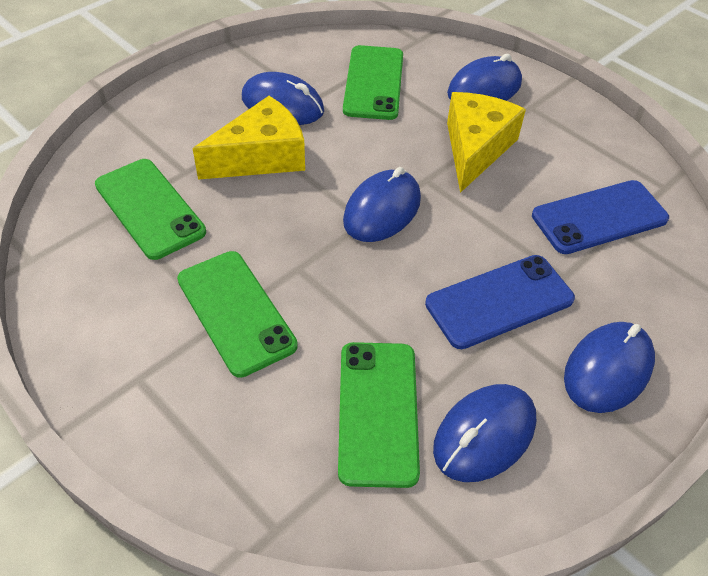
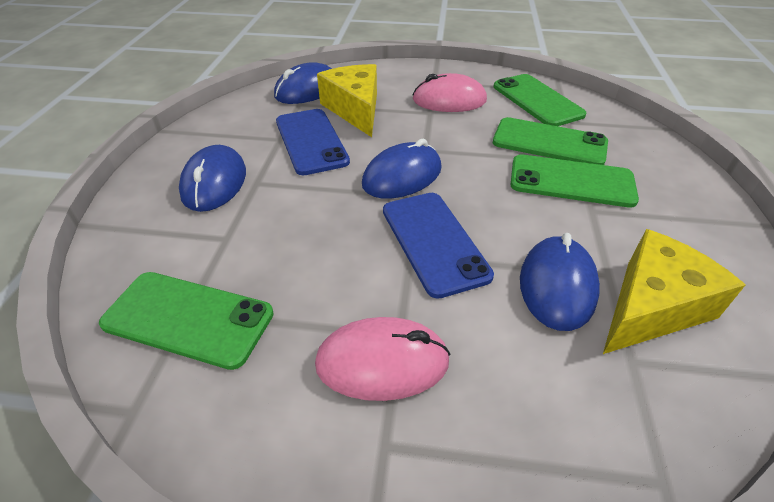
blue mouse: [242,72,324,125] [343,167,421,242] [433,384,536,482] [447,54,522,101] [564,322,655,413] = 5 -> [179,145,246,212] [274,62,332,104] [362,139,442,199] [520,233,600,331] = 4
pink mouse: none = 0 -> [315,317,450,401] [412,73,487,112] = 2

